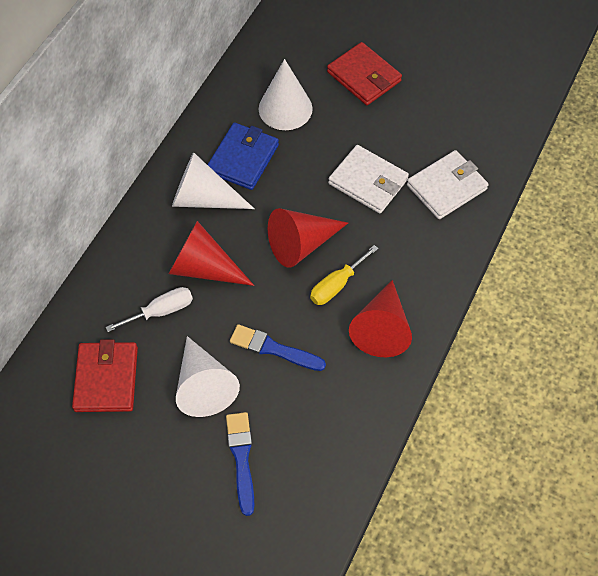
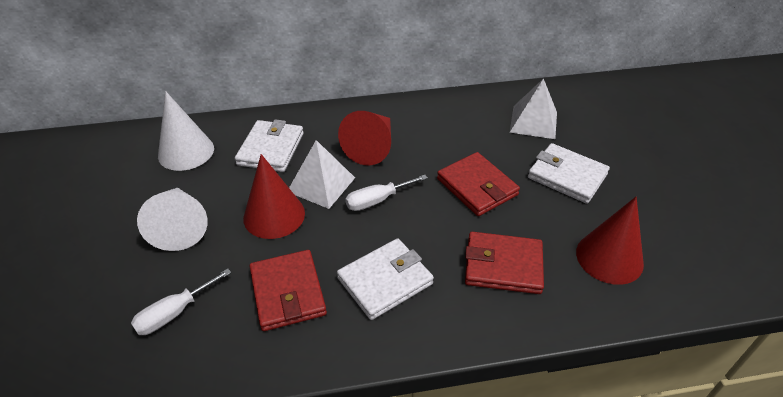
blue brush: [226,412,254,516] [230,324,326,371] = 2 -> none = 0
blue wallet: [208,123,279,190] = 1 -> none = 0
red wallet: [72,339,138,412] [327,42,402,105] = 2 -> [249,250,327,331] [437,152,520,216] [465,232,544,294] = 3
white cone: [172,152,255,209] [176,336,240,417] [259,59,313,130] = 3 -> [137,188,208,251] [158,91,214,171] = 2
white pyramid: none = 0 -> [289,140,355,209] [510,78,557,139] = 2
white screwdriver: [106,287,193,332] = 1 -> [131,268,232,335] [345,175,428,211] = 2
white wallet: [328,145,409,213] [407,150,489,219] = 2 -> [235,119,304,172] [337,238,434,320] [528,143,610,204] = 3
yellow screwdriver: [310,245,378,305] = 1 -> none = 0

